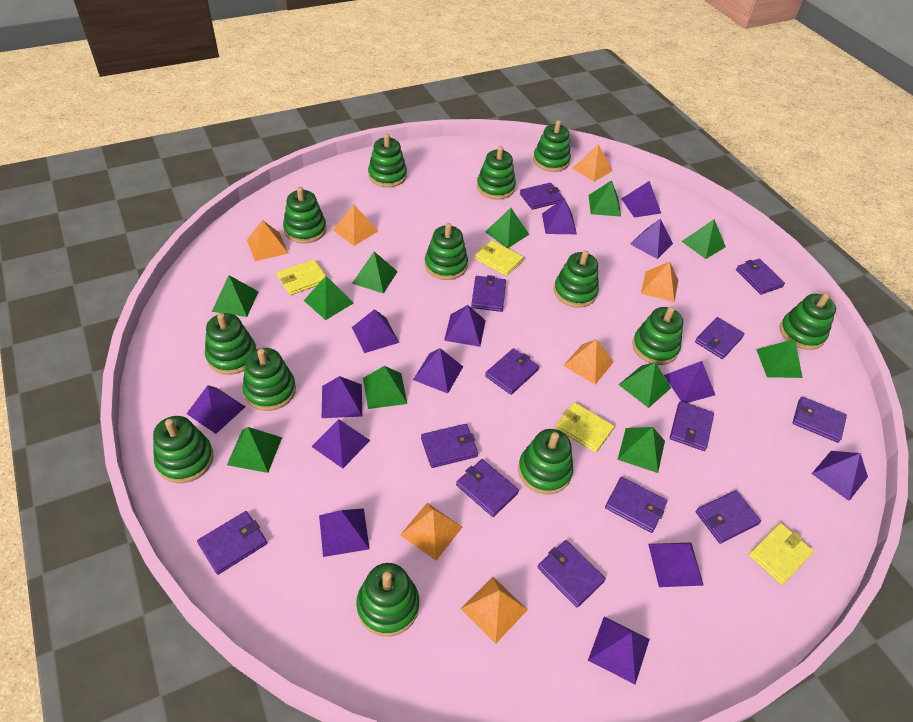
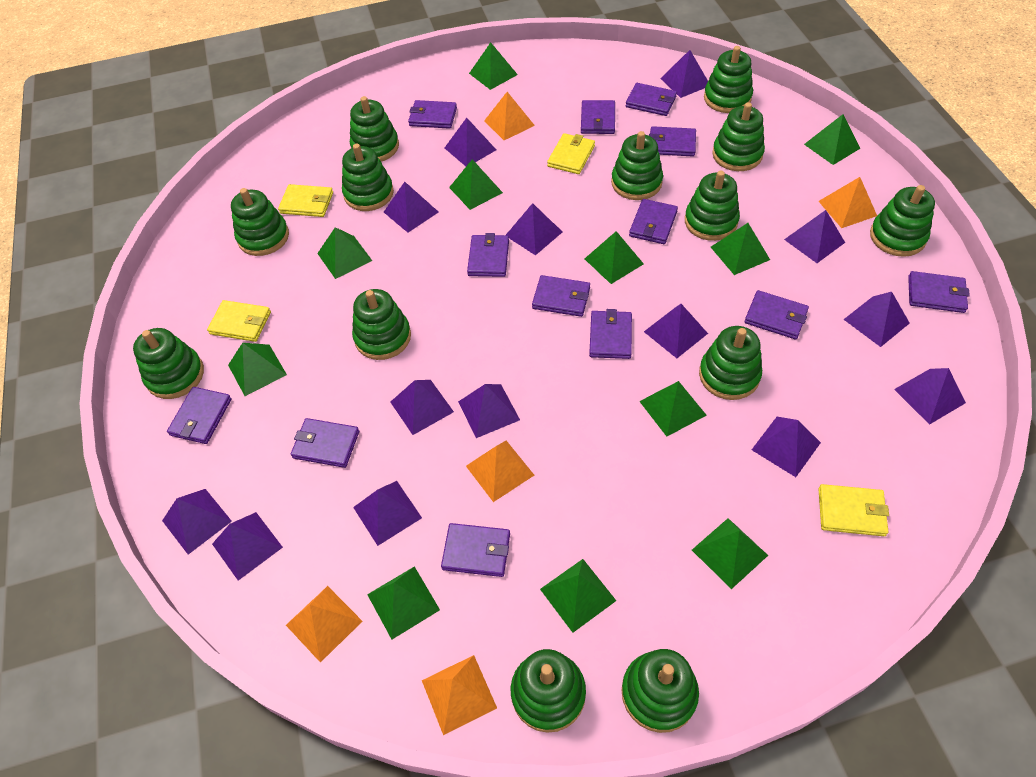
orange pyramid: [247,220,288,261] [333,205,378,246] [400,503,462,561] [461,577,528,644] [563,339,614,385] [573,144,612,182] [641,261,678,302] = 7 -> [286,586,362,663] [422,655,497,735] [466,441,534,502] [484,92,535,140] [819,177,877,228] = 5

